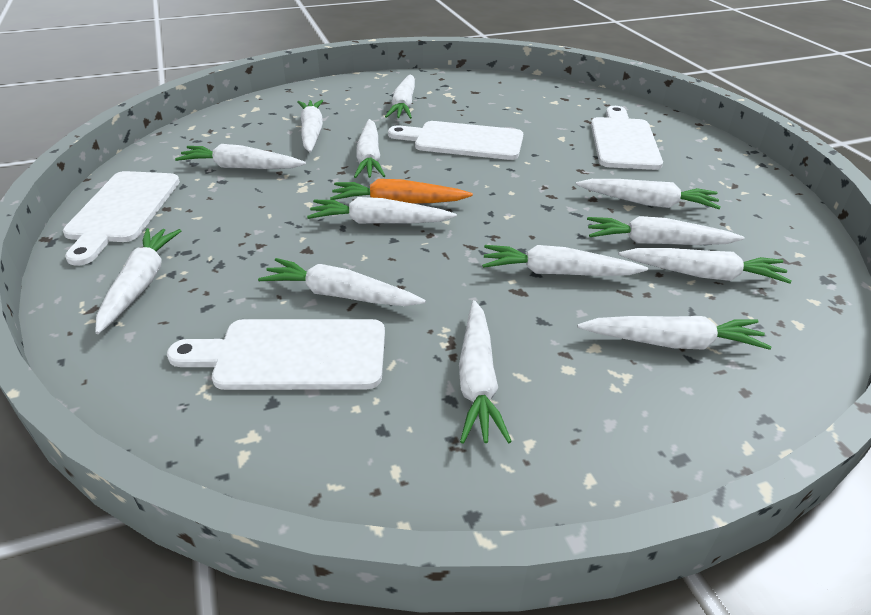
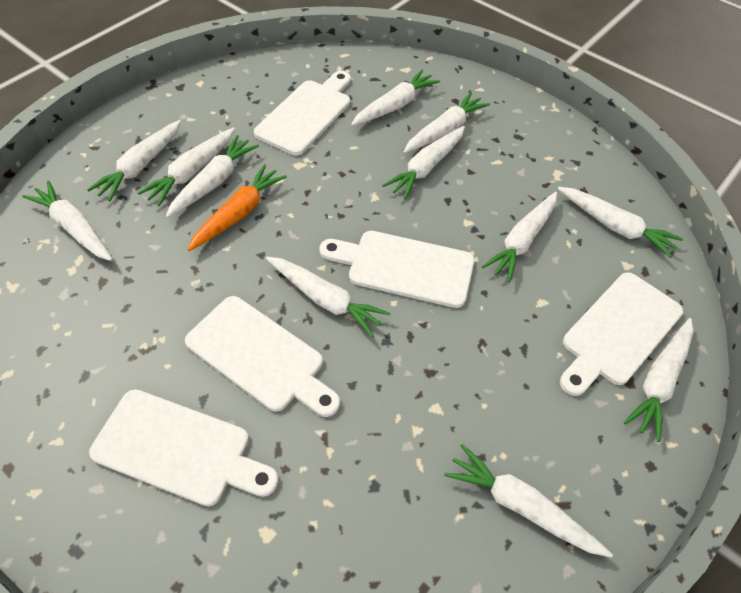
white carrot: [95,228,181,334] [175,144,306,169] [258,258,426,306] [297,100,323,152] [307,197,457,224] [354,119,385,178] [385,74,415,119] [459,300,512,443] [482,245,648,276] [576,179,721,209] [577,316,772,350] [587,216,745,245] [618,248,792,283] = 13 -> [22,180,113,261] [87,120,181,201] [138,127,235,206] [166,135,259,218] [266,257,390,337] [351,69,440,126] [382,126,465,200] [403,92,490,153] [444,444,613,558] [482,192,557,282] [558,187,683,258] [624,318,694,442] = 12
white cutting board: [63,171,180,266] [167,319,385,390] [388,121,523,160] [591,106,663,170] = 4 -> [89,389,278,506] [185,296,340,417] [254,71,351,155] [319,231,474,308] [560,272,683,396] = 5

